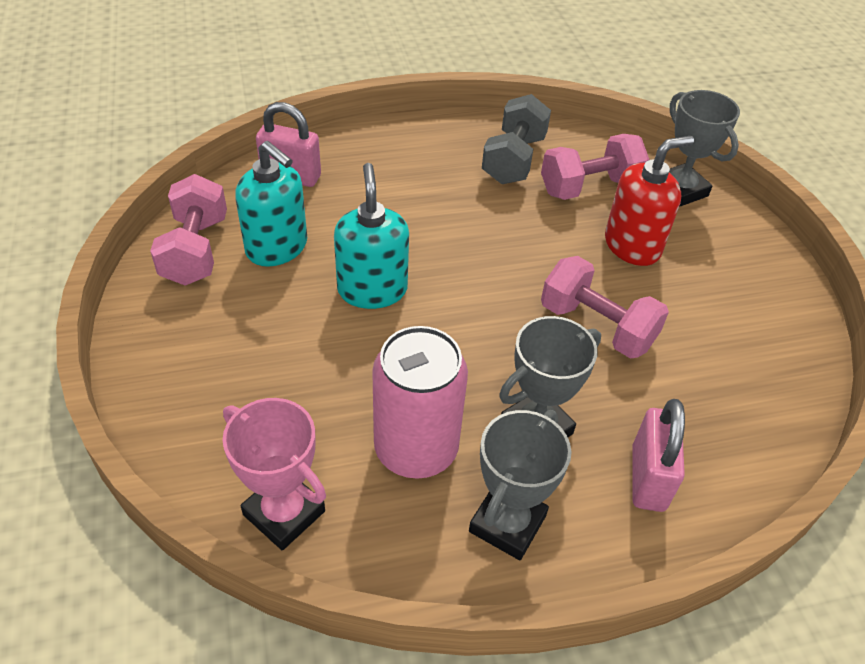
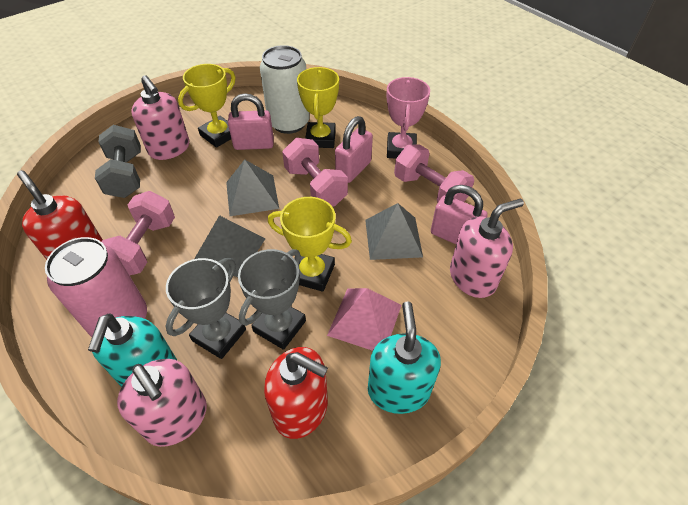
grey pyramid: none = 0 -> [194,215,265,277] [226,159,279,216] [365,203,423,260] = 3
grey trophy: [469,410,571,560] [499,316,601,437] [669,90,740,207] = 3 -> [165,258,246,359] [238,249,306,350] = 2
pink padlock: [256,102,321,187] [632,399,685,512] = 2 -> [228,93,274,150] [335,116,373,183] [431,185,488,244] = 3
pink pyramid: none = 0 -> [327,288,401,351] = 1
pink soap dispenser: none = 0 -> [117,359,207,447] [132,75,189,160] [450,198,524,298] = 3
red soap dispenser: [605,136,694,266] = 1 -> [17,170,103,260] [264,347,328,439] = 2
white can: none = 0 -> [260,45,310,134] = 1
yellow trophy: none = 0 -> [178,64,236,148] [268,197,352,292] [297,67,339,148] = 3

